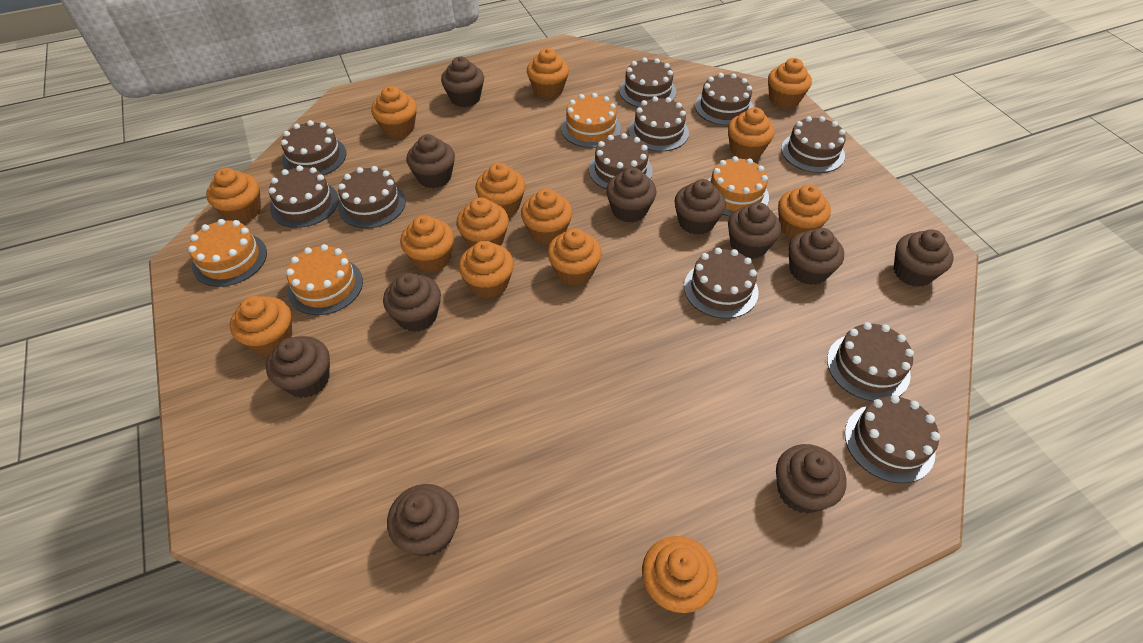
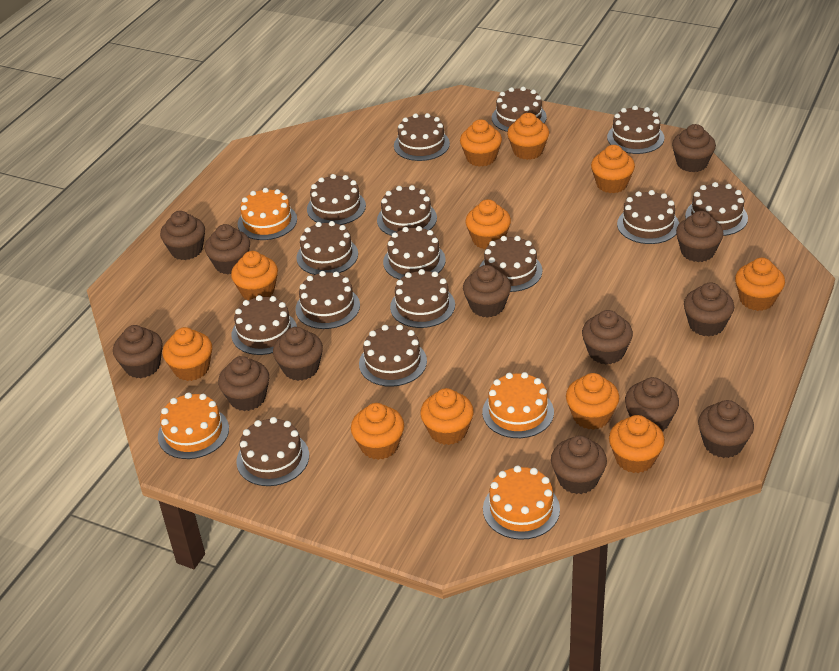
brown cake: [269,165,339,228] [281,120,346,176] [338,166,406,228] [589,133,653,189] [619,58,676,107] [628,96,689,151] [684,248,759,319] [695,73,753,125] [781,116,846,173] [827,322,914,401] [845,395,940,483] = 11 -> [232,295,297,355] [236,417,309,486] [295,271,360,329] [297,221,358,275] [307,174,366,225] [359,324,427,387] [377,185,437,236] [383,226,446,280] [390,269,455,328] [394,113,450,161] [480,236,542,292] [492,87,547,132] [607,105,665,154] [617,190,679,244] [685,182,748,236] = 15
brown cupcake: [266,336,330,398] [383,273,441,332] [387,484,459,556] [406,134,455,188] [441,57,484,107] [606,167,656,223] [675,179,726,235] [728,202,781,259] [776,444,847,514] [789,228,844,285] [894,229,953,287] = 11 -> [113,325,163,378] [160,211,205,260] [205,224,250,275] [218,356,269,411] [273,327,323,381] [463,265,511,318] [551,436,607,494] [582,310,633,364] [625,377,679,431] [672,124,716,172] [676,211,724,262] [684,282,734,337] [698,400,754,458] = 13
orange cupcake: [206,168,261,223] [230,296,292,356] [371,86,417,138] [400,215,454,272] [456,197,509,248] [459,241,514,299] [475,163,525,216] [521,188,573,245] [527,48,569,98] [547,228,602,286] [642,536,718,613] [728,107,775,160] [768,58,812,109] [778,185,831,239] = 14 -> [162,327,212,381] [231,251,278,300] [351,403,404,460] [420,388,474,445] [460,119,502,167] [465,199,511,249] [507,113,549,160] [566,373,619,430] [591,145,635,193] [609,415,665,473] [735,258,785,311] = 11

